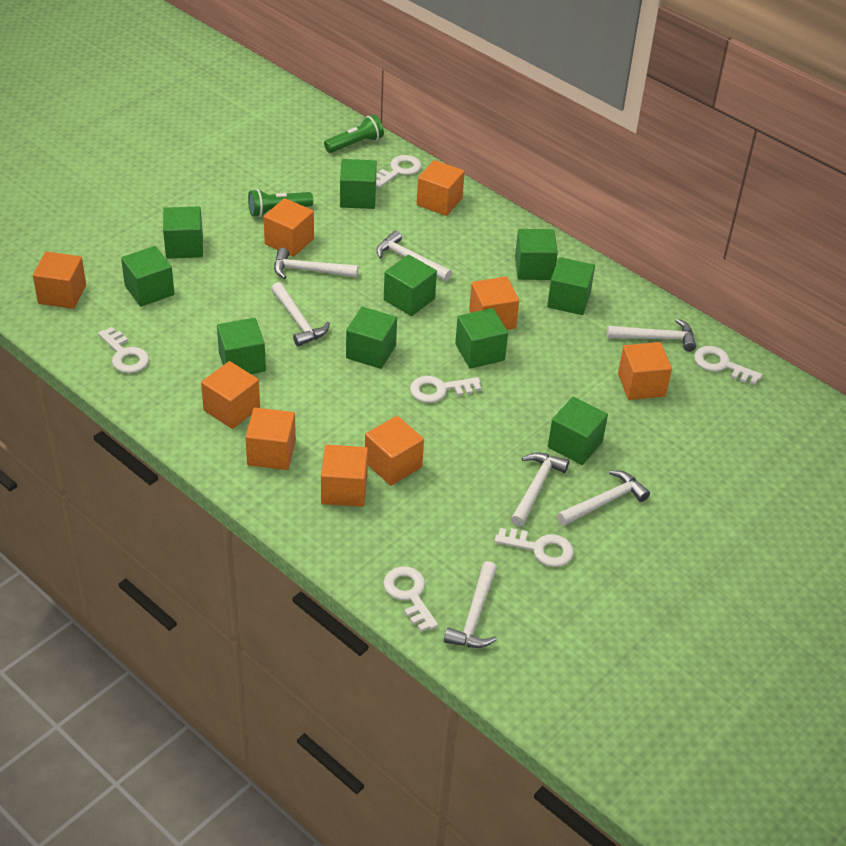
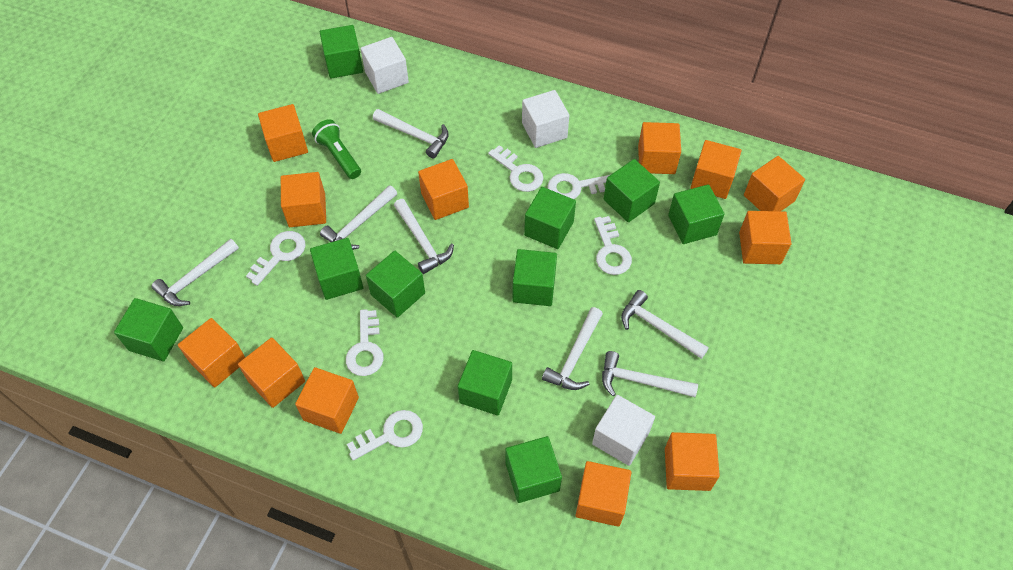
green flashlight: [248,189,313,217] [324,114,384,153] = 2 -> [312,119,361,179] = 1
orange cube: [33,252,86,309] [201,361,260,429] [245,408,296,470] [264,198,314,257] [321,445,368,507] [365,416,424,486] [417,160,465,216] [469,276,519,330] [618,342,672,400] = 9 -> [178,318,245,388] [238,338,305,408] [258,104,308,162] [281,172,326,227] [295,367,359,434] [418,159,469,220] [576,461,631,527] [638,122,681,174] [665,432,720,491] [690,140,741,199] [739,211,792,264] [744,156,805,211] = 12
white cube: none = 0 -> [361,37,409,94] [522,90,569,148] [592,395,655,466] = 3

